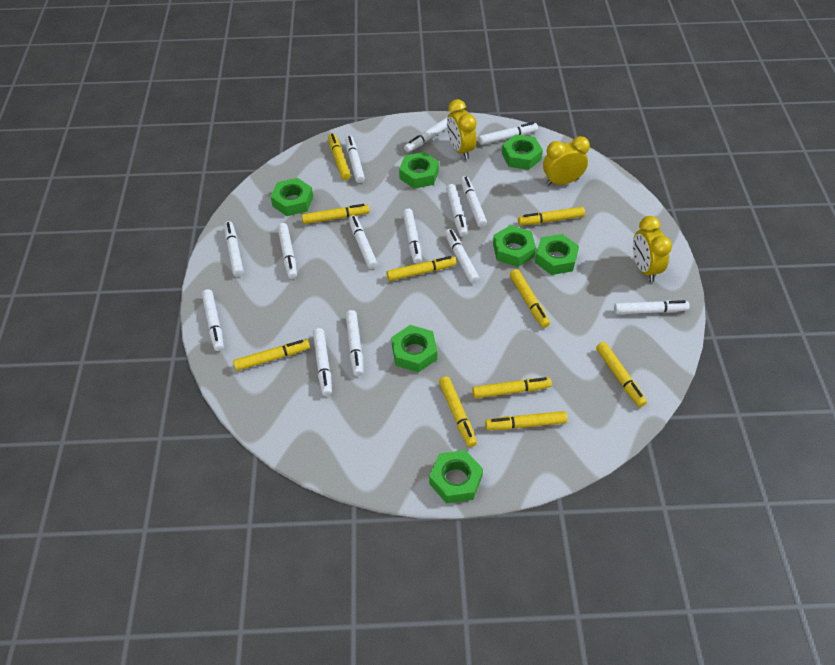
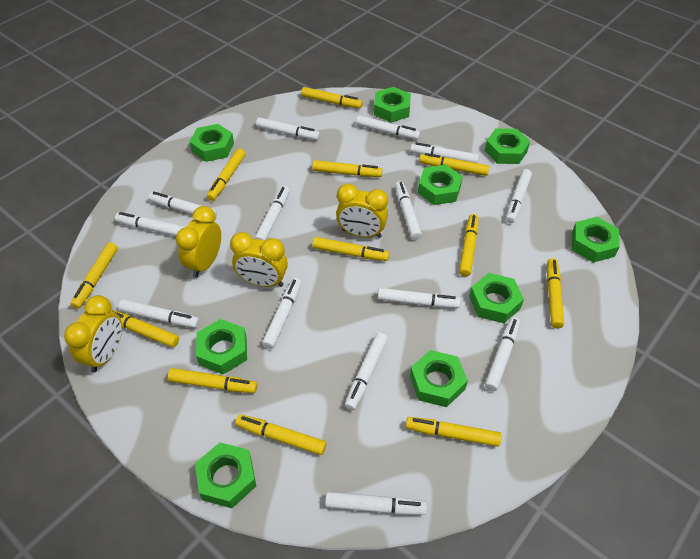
green nut: [271,178,313,216] [391,325,437,373] [399,152,439,189] [429,450,483,504] [493,225,536,267] [502,134,543,170] [535,234,579,275] = 7 -> [190,124,234,162] [195,442,256,508] [196,319,247,375] [374,87,411,122] [410,350,468,407] [418,165,463,205] [469,273,524,323] [485,128,530,164] [572,217,620,263] = 9
yellow clock: [447,99,477,159] [543,136,590,186] [633,216,672,282] = 3 -> [64,295,122,373] [176,206,221,278] [230,232,288,287] [336,184,388,238] = 4
yellow marker: [233,339,310,371] [302,204,369,224] [328,133,351,180] [386,256,456,281] [439,376,477,447] [472,377,552,398] [485,411,567,430] [510,269,550,328] [518,207,585,225] [596,342,647,407] = 10 -> [70,242,118,309] [111,310,179,347] [168,368,257,393] [207,149,246,201] [235,414,326,455] [301,87,363,109] [312,160,382,177] [312,237,389,261] [406,417,501,447] [419,153,490,176] [459,214,478,276] [547,258,564,328] = 12

